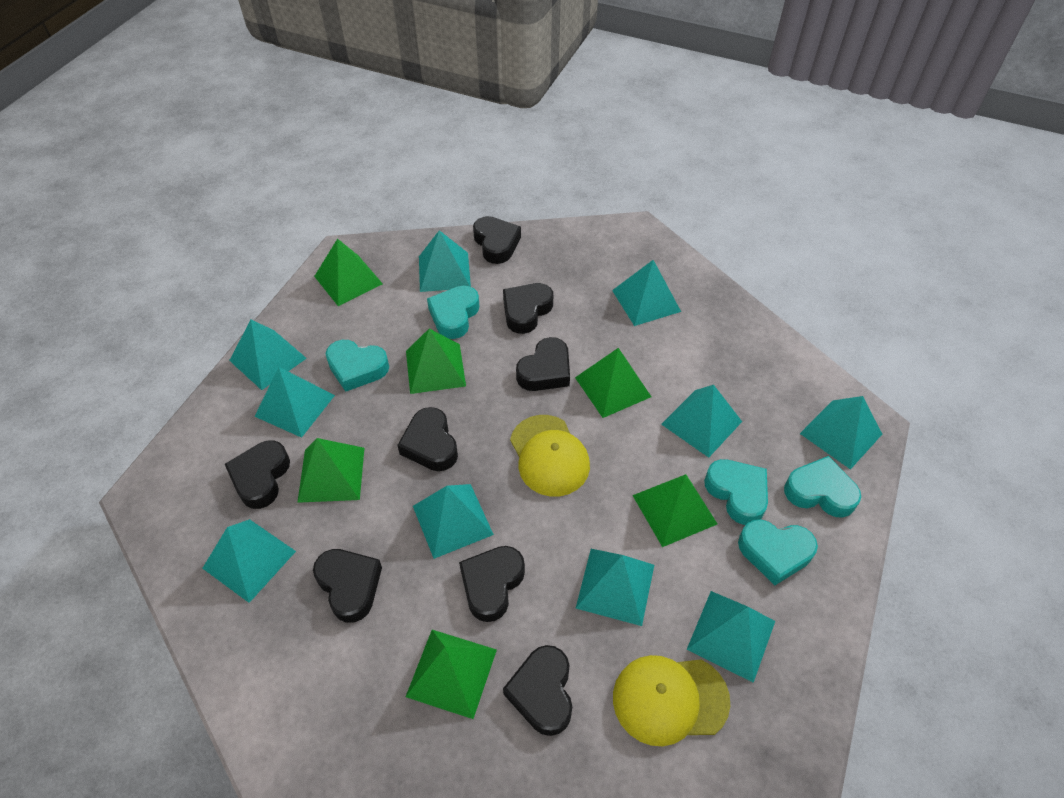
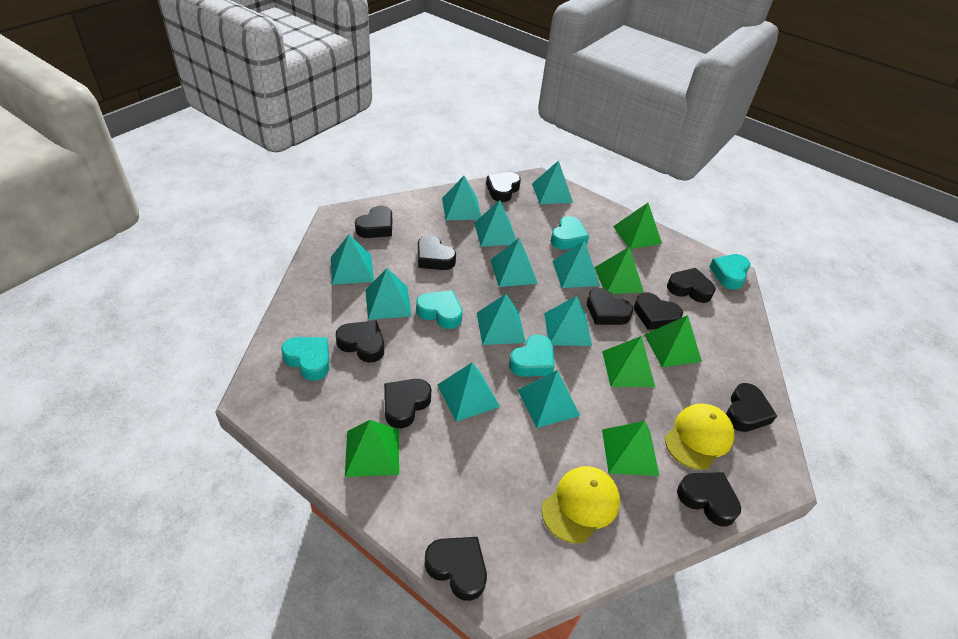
black heart: [225,440,290,509] [313,549,382,623] [397,407,458,471] [459,546,525,622] [473,216,521,264] [503,283,553,334] [503,645,572,736] [516,337,570,391] = 8 -> [336,320,384,362] [355,206,392,238] [384,379,431,429] [418,235,456,270] [425,537,487,601] [486,172,521,202] [587,288,633,325] [634,293,683,330] [667,268,716,303] [677,472,741,527] [726,383,777,432] = 11
turquoise pyramid: [202,519,296,603] [229,320,307,390] [254,367,335,438] [413,484,494,559] [419,230,471,292] [576,549,654,626] [612,260,681,326] [661,385,742,458] [687,591,775,683] [800,396,882,470] = 10 -> [331,235,374,285] [365,268,412,320] [437,363,500,422] [442,176,481,220] [474,200,516,247] [477,294,526,345] [490,238,538,287] [518,370,580,428] [532,160,573,204] [544,296,592,346] [552,240,600,288] = 11

